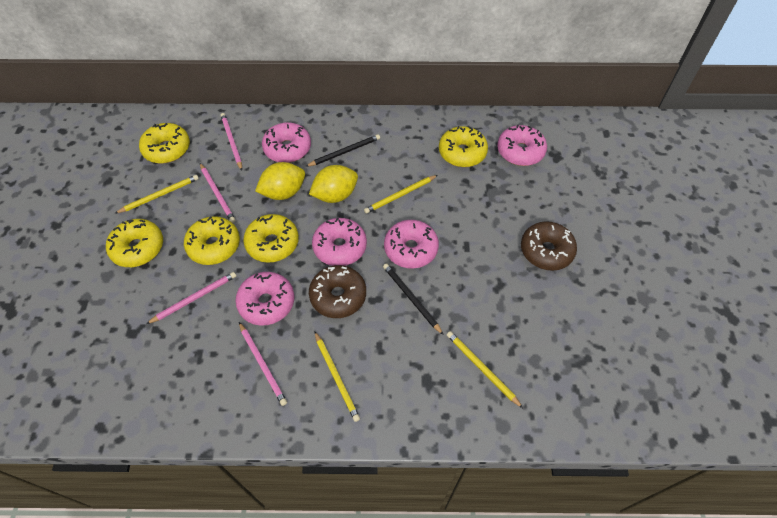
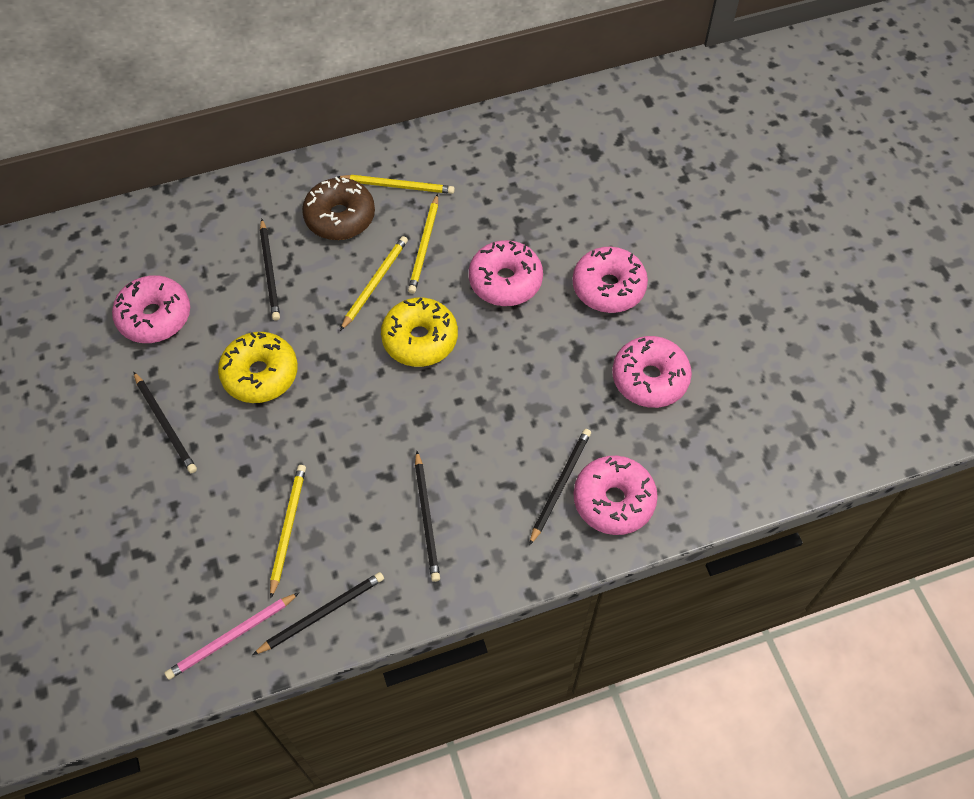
black pencil: [305,134,380,167] [383,263,444,335] = 2 -> [133,372,197,473] [252,572,384,655] [260,219,280,321] [415,451,440,582] [529,429,591,546] = 5
brown donut: [309,265,366,318] [521,221,577,271] = 2 -> [302,177,375,240] = 1
pink pencil: [146,272,236,324] [200,163,236,223] [220,113,242,171] [239,322,287,406] = 4 -> [165,593,299,680] = 1
yellow donut: [106,219,163,267] [139,123,190,164] [184,216,240,265] [243,214,299,263] [439,126,488,167] = 5 -> [218,332,298,403] [381,297,458,367] = 2
yellow lemon: [255,162,305,200] [309,165,358,203] = 2 -> none = 0

